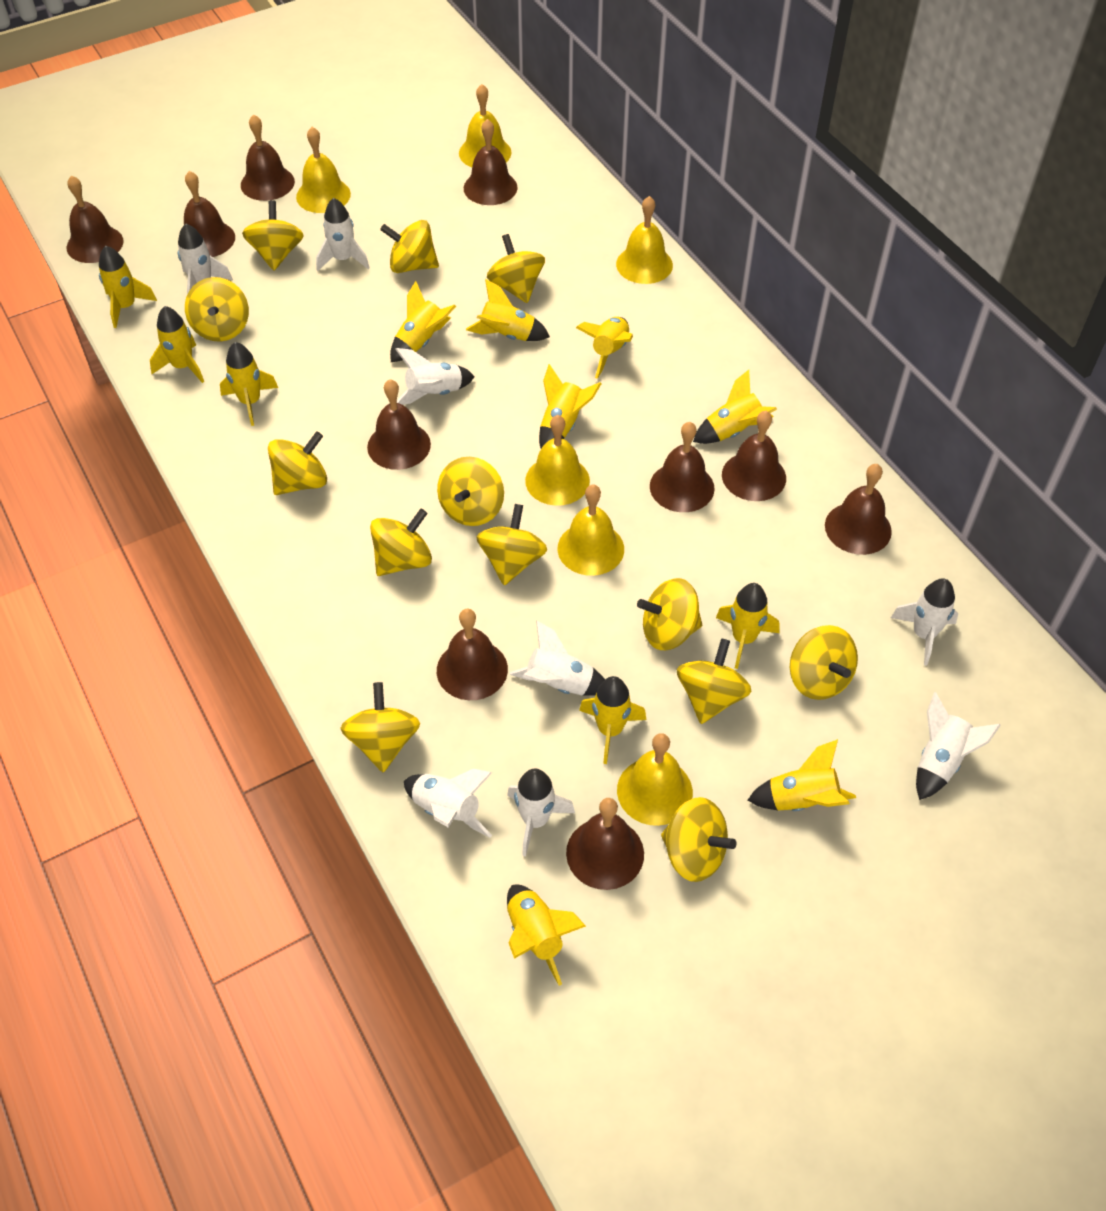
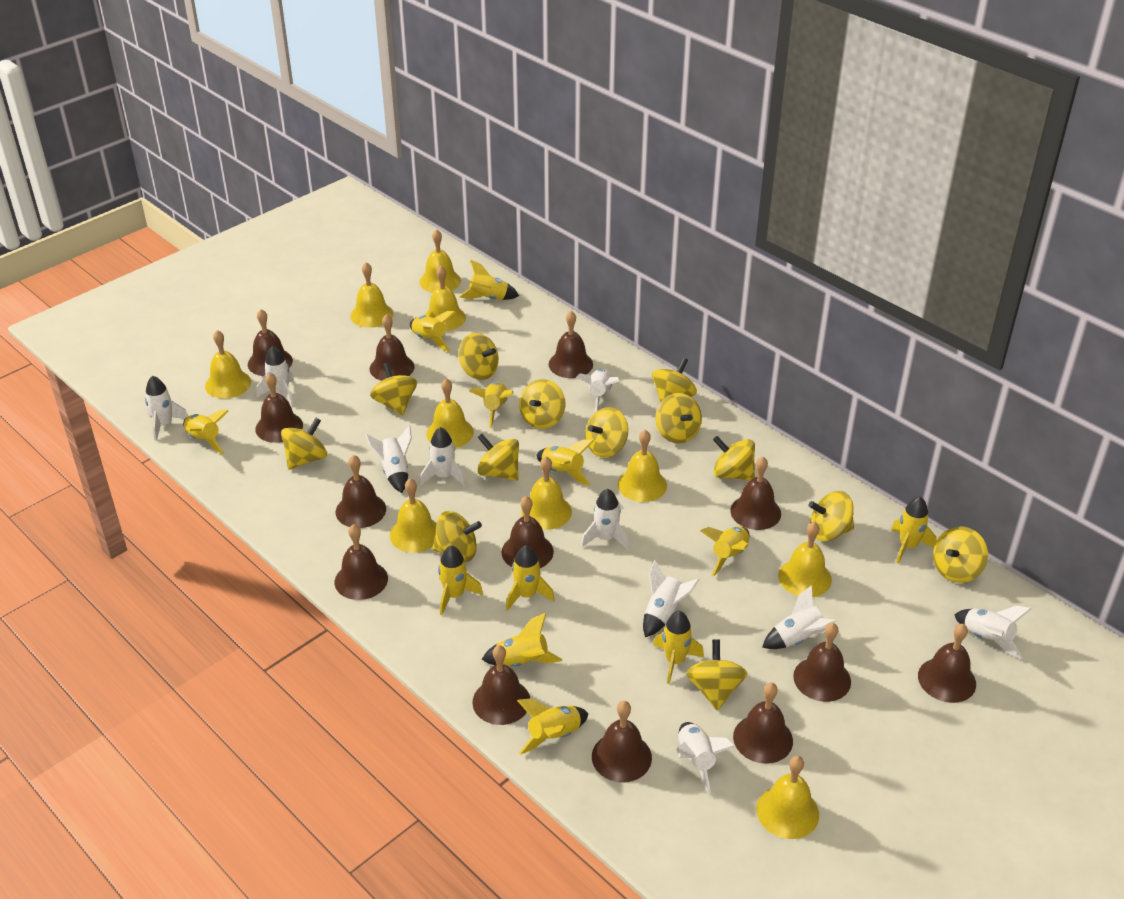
brown bell: [67,175,124,263] [184,171,235,257] [241,114,295,201] [367,379,431,470] [437,609,508,700] [464,119,517,205] [566,798,644,890] [650,422,715,512] [722,411,786,501] [825,464,892,555] = 10 -> [248,309,293,376] [255,373,303,443] [335,524,388,600] [336,455,386,528] [370,314,414,381] [472,645,530,725] [502,496,554,568] [549,311,593,378] [592,701,652,782] [730,457,781,530] [733,683,793,764] [793,623,851,702] [918,624,976,703] = 13
white rocket: [178,224,233,294] [316,198,370,271] [395,348,475,405] [404,769,492,838] [507,768,575,856] [510,620,605,696] [891,578,958,666] [916,692,1001,800] = 8 -> [145,376,188,441] [256,346,294,407] [365,425,412,493] [420,427,466,486] [576,369,619,412] [581,489,629,551] [643,560,700,637] [677,722,735,794] [762,585,837,649] [954,606,1031,659] = 10
yellow bell: [296,127,351,213] [459,84,512,167] [525,415,590,506] [557,484,624,576] [616,196,673,284] [617,733,693,826] = 6 -> [205,330,251,399] [350,262,393,328] [390,479,437,553] [419,229,461,293] [425,266,466,331] [426,378,474,448] [521,456,572,530] [618,430,667,502] [756,756,819,839] [778,522,832,597] = 10

